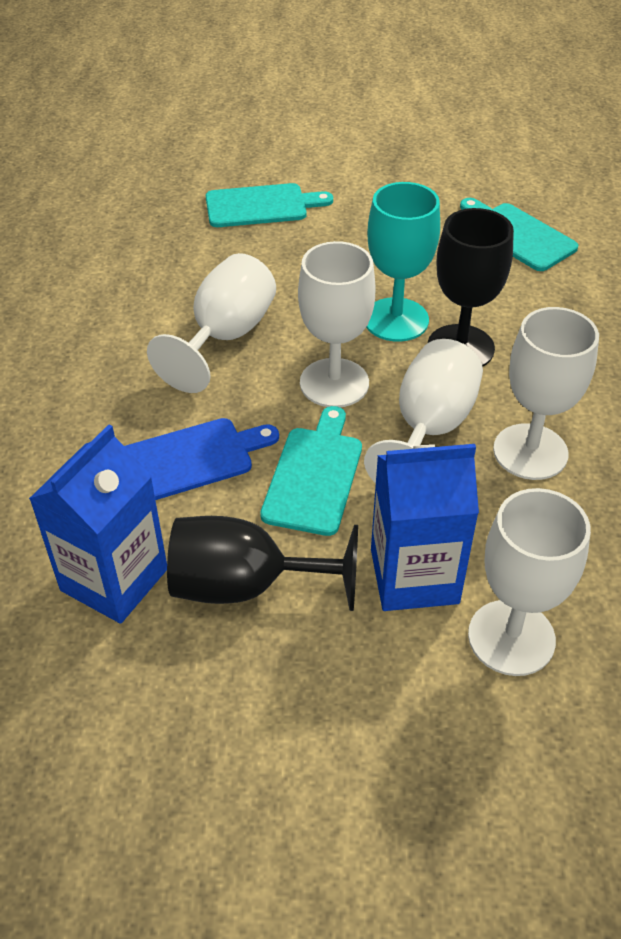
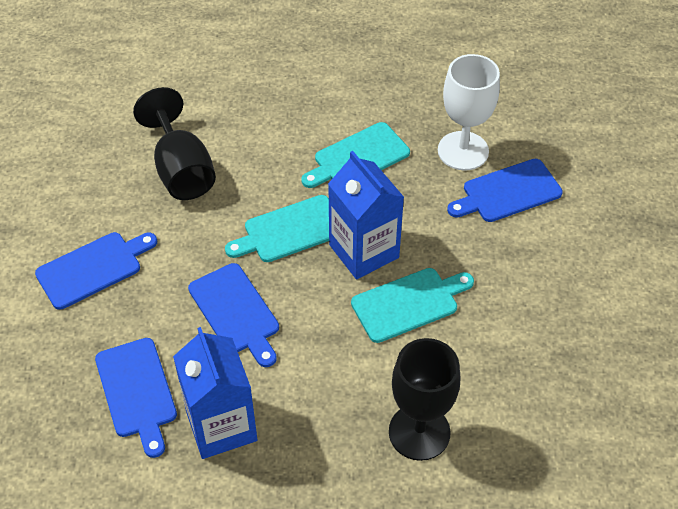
blue cutting board: [124,418,279,500] = 1 -> [35,232,157,310] [95,338,177,458] [188,263,279,367] [447,159,563,222] = 4
turquoise goblet: [366,182,440,342] = 1 -> none = 0
white goblet: [147,253,276,393] [298,241,376,407] [364,339,483,483] [468,488,591,676] [493,307,599,480] = 5 -> [438,54,500,170] = 1

